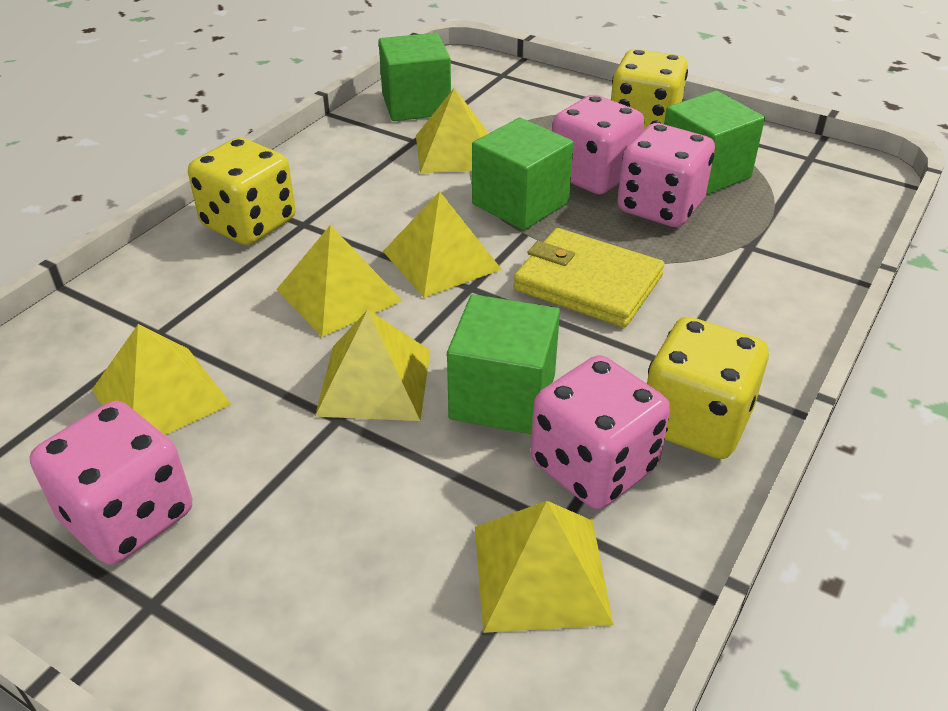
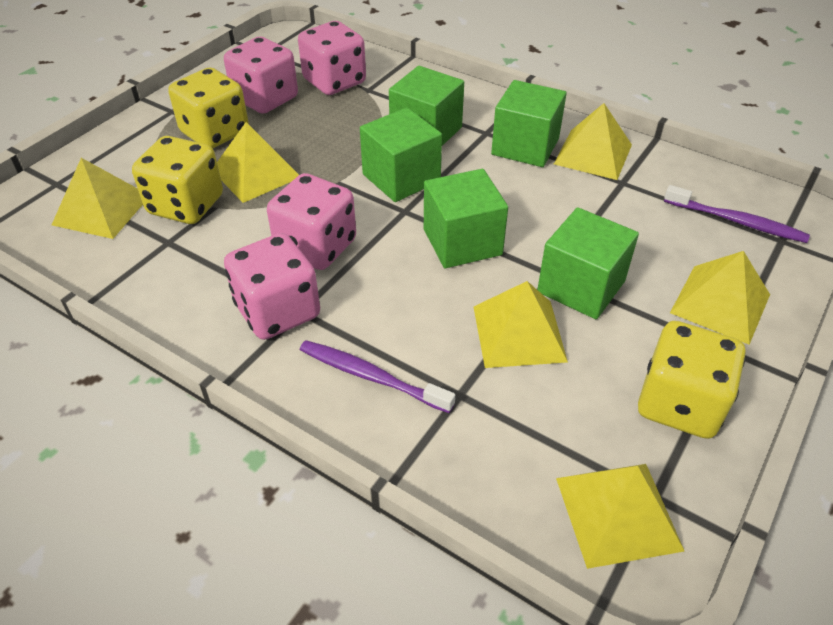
green cube: [378,33,451,121] [447,294,560,434] [472,118,574,230] [664,91,765,195] = 4 -> [360,107,442,202] [389,66,464,146] [424,169,508,268] [491,80,567,167] [537,207,639,319] = 5
purple toothbrush: none = 0 -> [300,340,455,413] [664,185,810,243] = 2
yellow wallet: [513,228,664,327] = 1 -> none = 0

